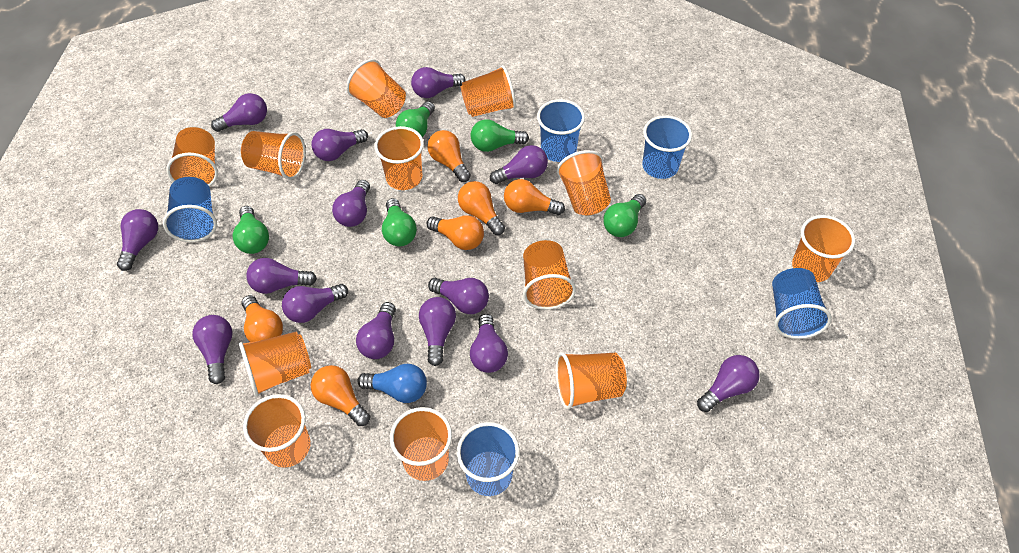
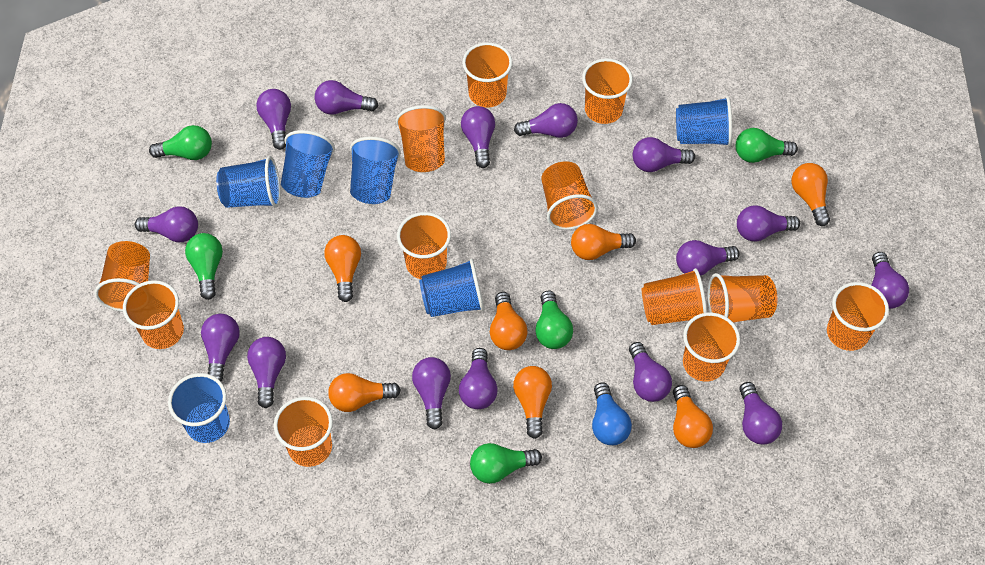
blue cup: [163,177,217,242] [456,422,520,496] [537,99,585,162] [642,115,692,179] [772,268,832,339] = 5 -> [168,373,230,443] [216,156,281,208] [281,130,335,198] [350,137,401,204] [419,258,485,317] [676,96,732,147] = 6
orange light bulb: [241,295,283,342] [311,365,370,426] [427,130,471,182] [427,215,484,250] [458,181,505,235] [504,179,565,215] = 6 -> [325,235,361,302] [328,373,401,412] [490,292,528,350] [513,366,552,439] [571,224,636,260] [673,385,713,448] [791,163,830,226] = 7
purple light bulb: [117,209,158,271] [192,315,233,384] [211,93,267,132] [246,258,317,294] [282,284,348,323] [311,129,368,161] [332,180,370,227] [356,302,396,359] [411,67,466,98] [419,297,456,366] [428,278,489,314] [470,314,508,373] [490,145,548,184] [697,355,760,412] = 14 -> [135,206,198,242] [201,314,240,381] [247,337,286,408] [256,89,291,150] [315,80,379,115] [412,357,451,429] [459,348,498,409] [461,106,495,168] [514,103,578,138] [629,342,672,402] [633,137,695,172] [676,240,740,276] [737,205,800,241] [739,382,782,444] [871,252,909,309] = 15

